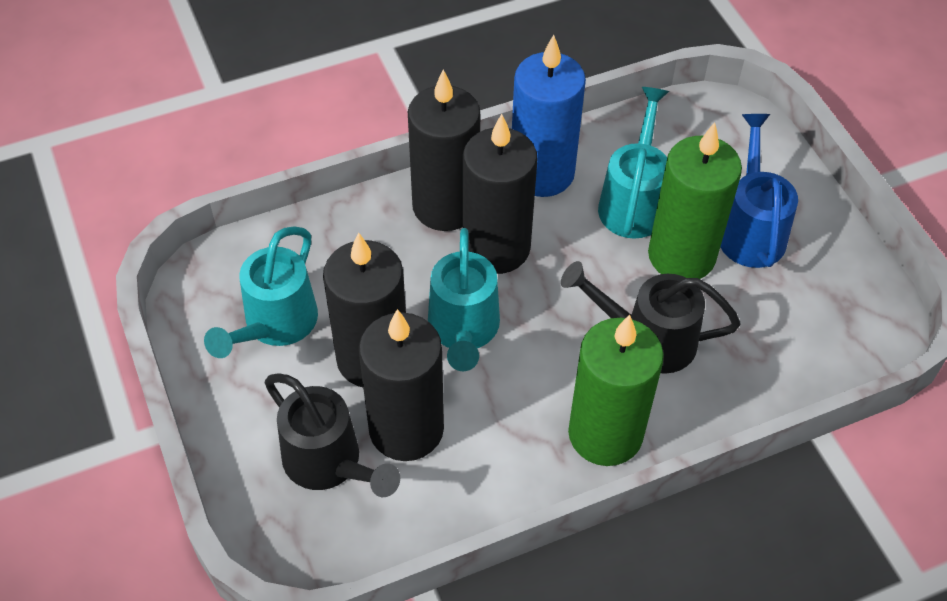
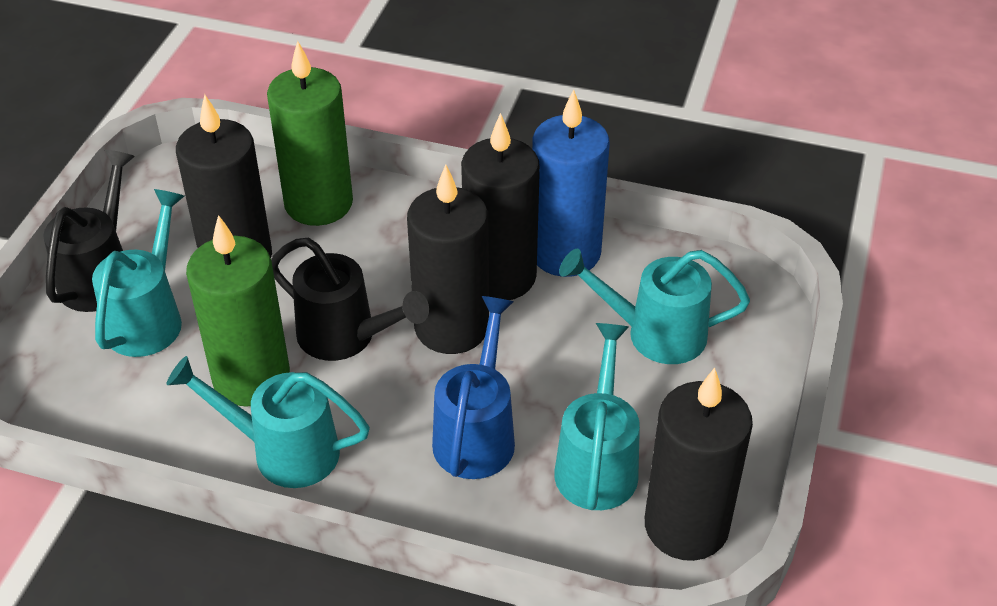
turquoise watering can: [204,226,318,358] [428,228,500,371] [598,87,669,239] = 3 -> [92,189,184,357] [167,356,370,488] [554,323,640,510] [559,249,750,364] = 4

